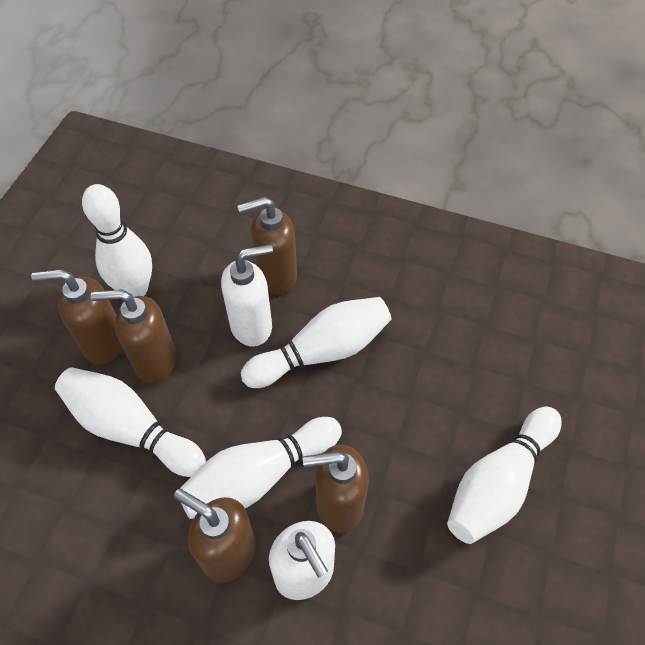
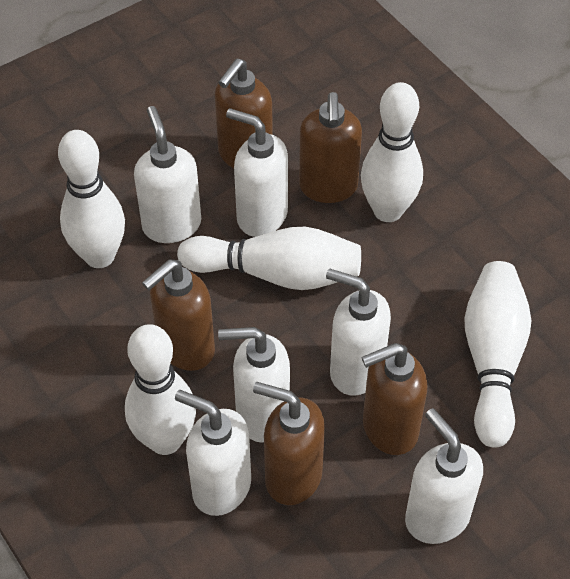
white soap dispenser: [221,244,273,347] [269,521,335,600] = 2 -> [134,106,201,243] [175,390,251,516] [218,327,290,443] [226,108,288,237] [326,268,391,396] [405,408,483,544] = 6

